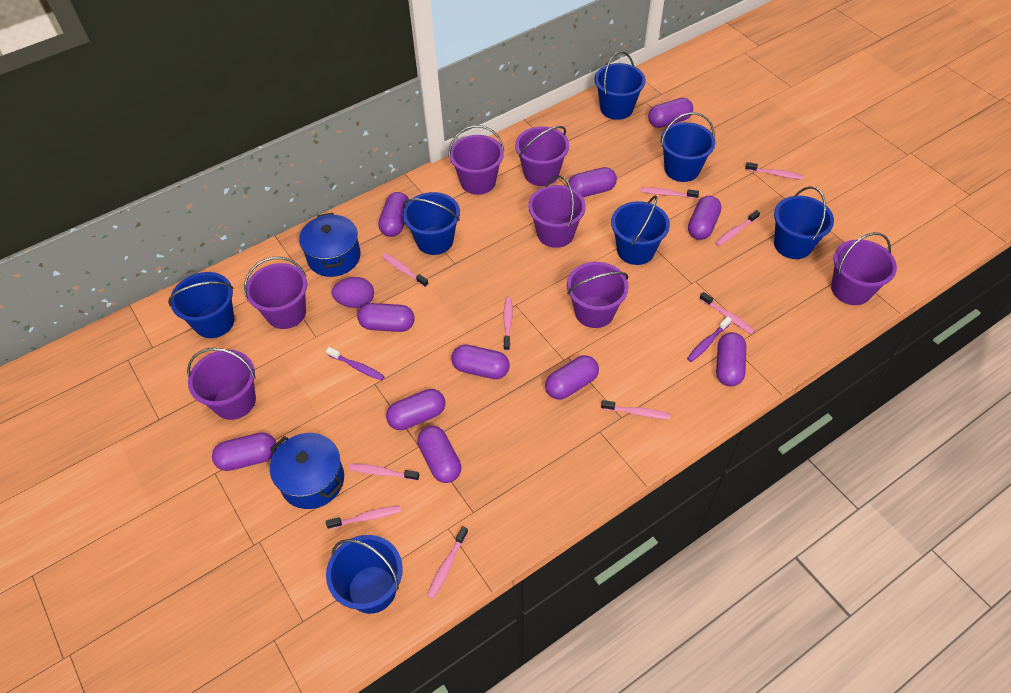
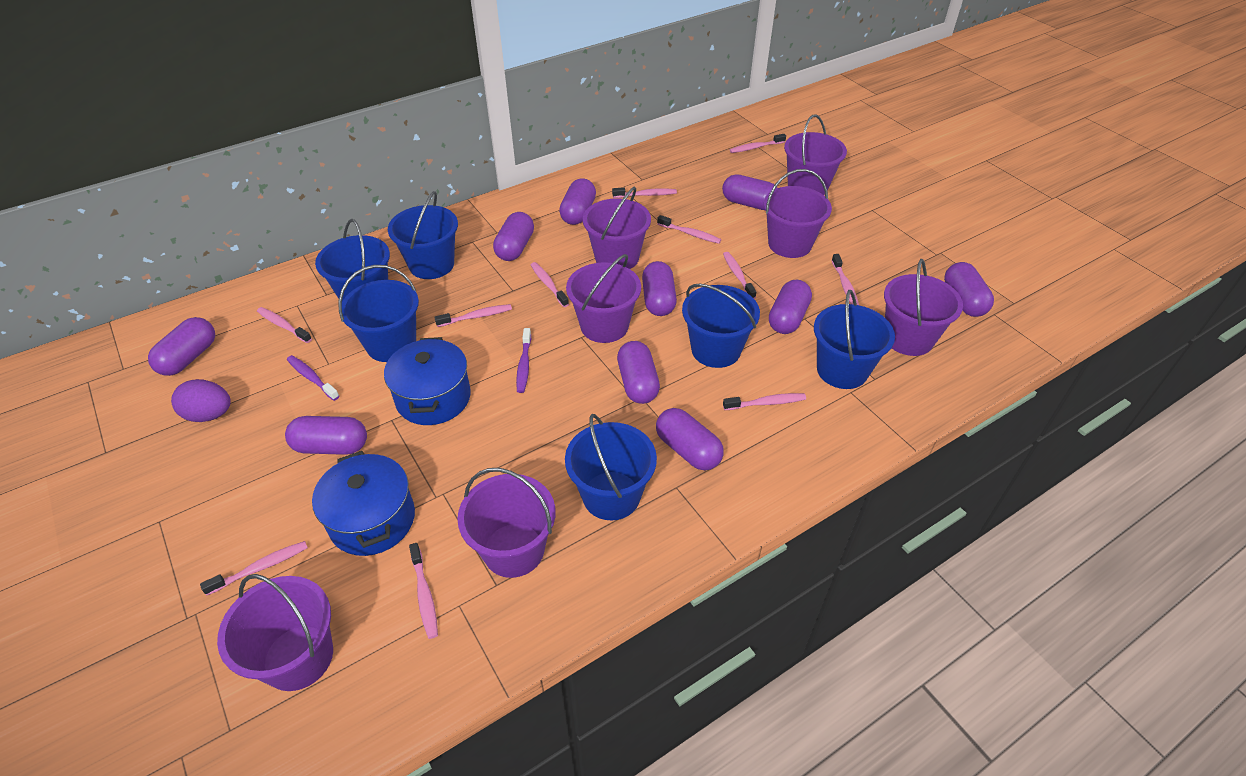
blue bucket: [168,272,235,338] [326,535,403,614] [403,192,460,255] [595,51,646,120] [611,195,670,265] [661,112,715,182] [774,186,834,259] = 7 -> [315,219,390,301] [339,265,419,362] [388,191,458,279] [565,414,657,520] [682,284,760,368] [814,290,895,389] = 6
pink toothbrush: [326,505,401,529] [349,464,419,481] [382,253,428,287] [427,526,468,599] [503,297,513,351] [601,400,670,419] [640,187,699,199] [700,292,755,335] [715,210,760,246] [745,162,803,180] = 10 -> [200,541,308,595] [257,307,312,343] [409,543,438,639] [434,304,512,327] [531,262,569,307] [612,188,677,198] [657,215,721,244] [723,252,756,299] [723,393,806,410] [730,134,786,153] [831,254,859,305] = 11
purple capsule: [212,432,277,471] [357,303,415,332] [379,192,409,237] [386,389,445,430] [418,426,461,483] [451,344,510,379] [545,355,599,400] [567,167,617,197] [648,98,693,128] [688,196,721,240] [716,332,746,386] = 11 -> [148,317,215,376] [285,416,367,455] [493,212,534,261] [559,178,596,225] [617,341,660,404] [642,261,677,316] [656,408,724,470] [722,174,777,210] [769,280,812,334] [944,262,994,317] = 10

